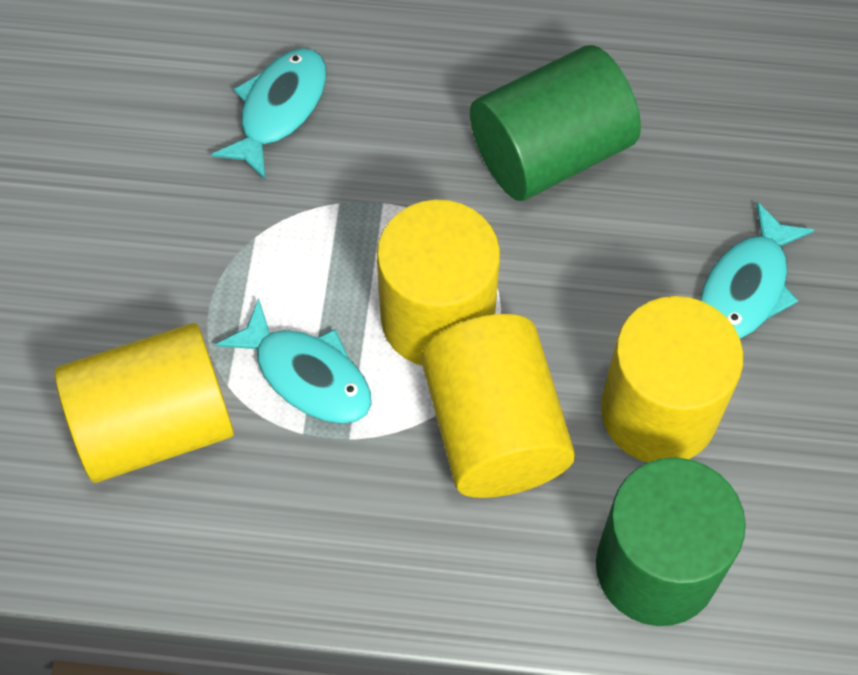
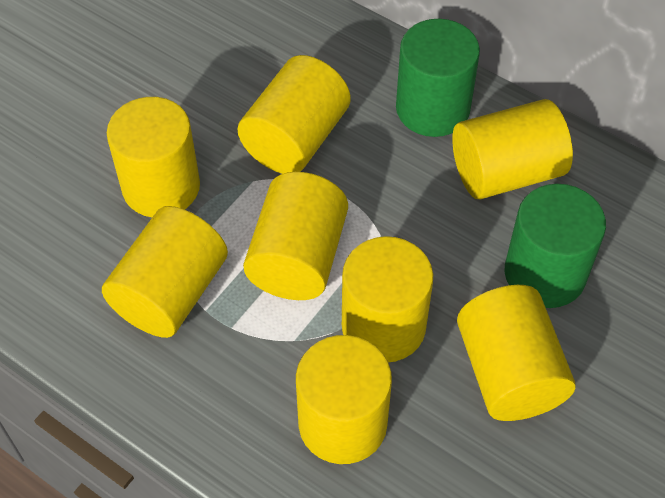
turquoise fish: [211,48,326,181] [216,298,371,424] [700,202,815,339] = 3 -> none = 0
yellow cylinder: [54,323,234,483] [377,200,500,366] [421,314,575,498] [601,296,743,462] = 4 -> [102,206,228,338] [107,97,200,217] [237,55,351,174] [243,172,348,300] [296,335,392,464] [342,236,433,362] [452,99,573,199] [457,285,576,421] = 8

